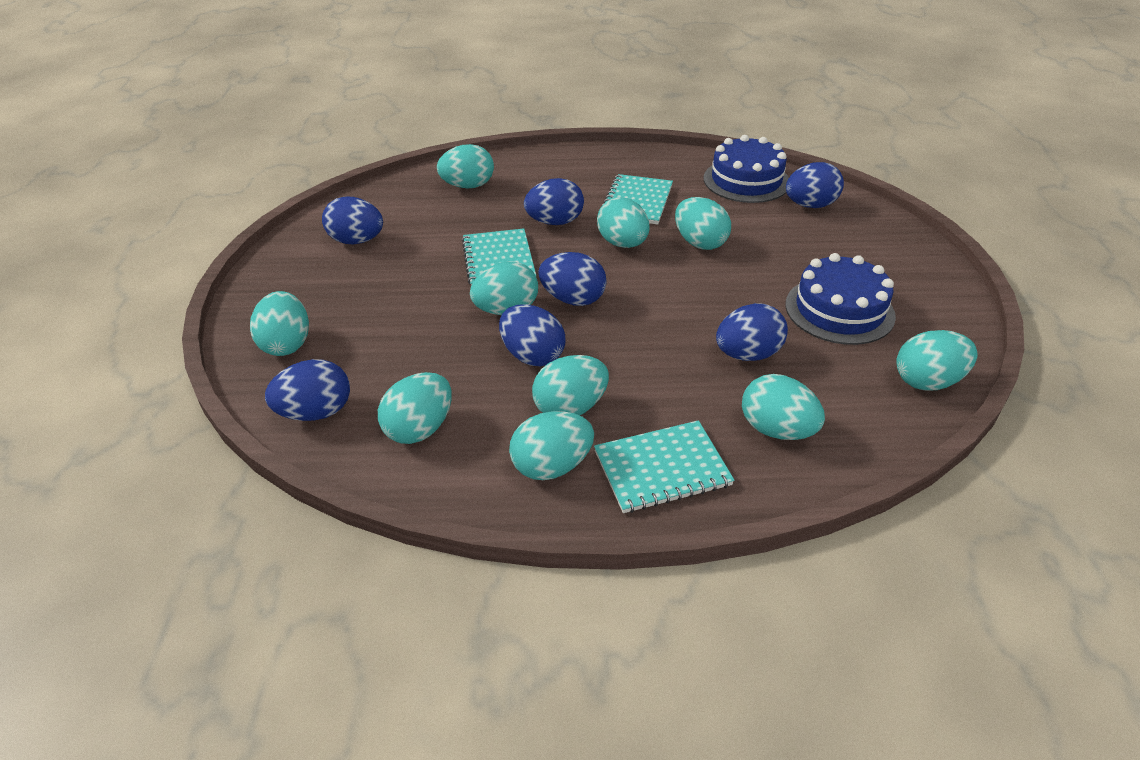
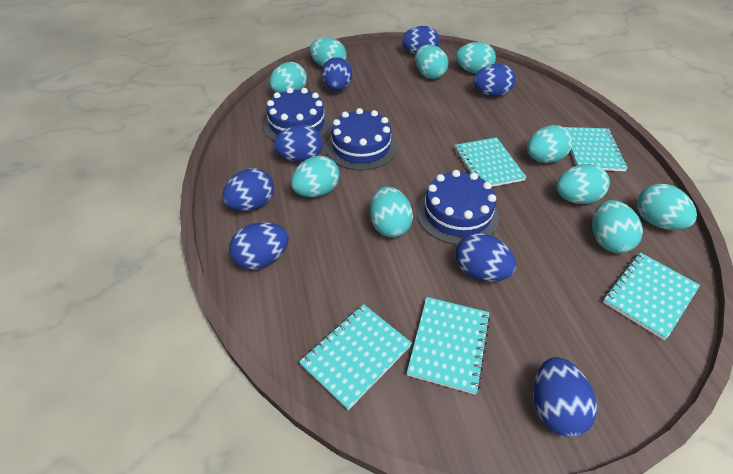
blue cake: [704,135,789,203] [785,253,896,345] = 2 -> [263,88,331,141] [326,108,397,171] [417,170,499,245] = 3
blue egg: [265,359,350,421] [322,197,383,244] [499,304,565,366] [524,178,584,225] [538,252,607,306] [716,303,788,361] [786,162,844,208] = 7 -> [222,168,274,211] [229,222,289,270] [274,125,323,162] [322,57,352,92] [402,26,440,55] [456,233,517,282] [473,64,515,97] [534,357,597,437] = 8
turquoise notebook: [462,228,536,285] [594,420,735,513] [602,174,673,224] = 3 -> [299,304,412,410] [407,297,490,394] [454,137,527,187] [564,127,628,171] [603,252,700,340] = 5

